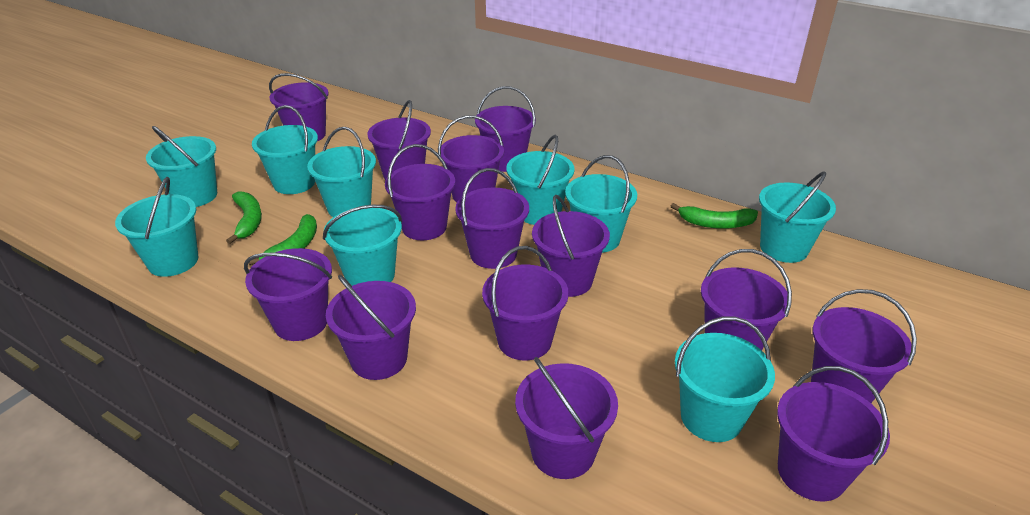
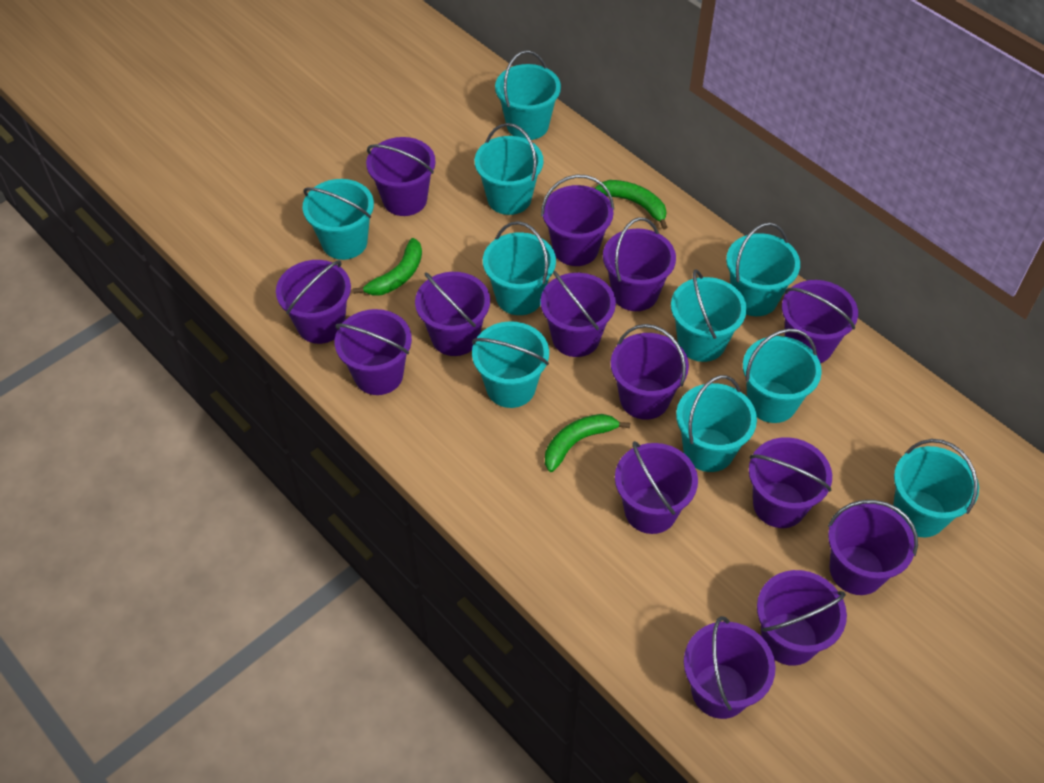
turquoise bucket: [115,177,198,277] [146,126,217,207] [252,105,318,194] [307,127,376,217] [323,204,402,286] [506,135,575,225] [565,155,637,253] [675,316,775,442] [759,171,836,263] = 9 -> [303,179,374,260] [472,321,549,408] [475,123,544,215] [483,221,556,315] [495,50,561,140] [671,269,747,362] [676,375,757,472] [726,223,800,316] [743,329,822,423] [893,439,979,537] = 10

